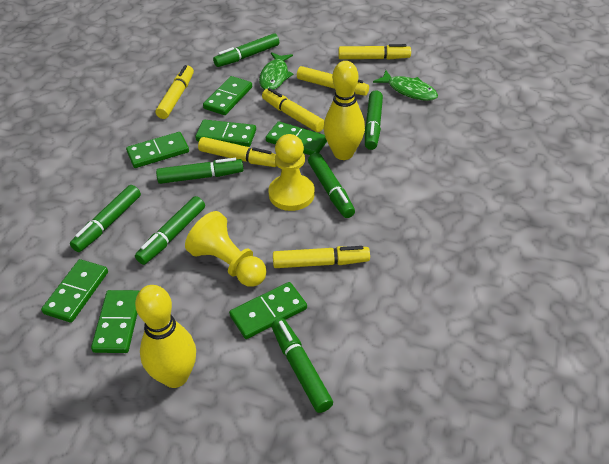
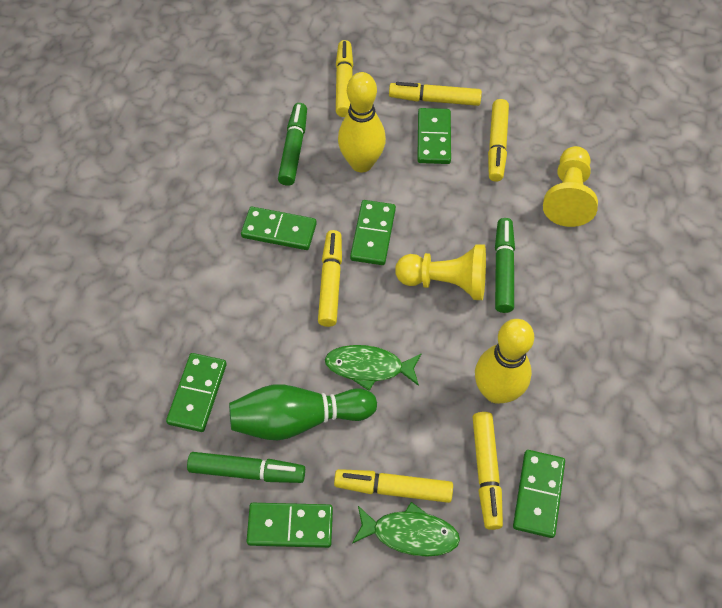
green bowling pin: none = 0 -> [229,384,377,440] = 1
green domino: [41,259,108,323] [91,290,139,353] [126,132,189,168] [195,120,256,147] [203,76,252,115] [229,282,307,339] [266,121,327,155] = 7 -> [166,353,227,432] [241,207,317,250] [247,503,333,548] [350,200,396,265] [417,108,451,164] [513,450,565,538] = 6
green marker: [70,185,141,252] [135,196,205,265] [156,158,243,184] [213,33,279,67] [271,318,333,413] [308,153,355,218] [365,90,383,150] = 7 -> [187,452,305,483] [278,103,307,186] [495,218,515,313] = 3

